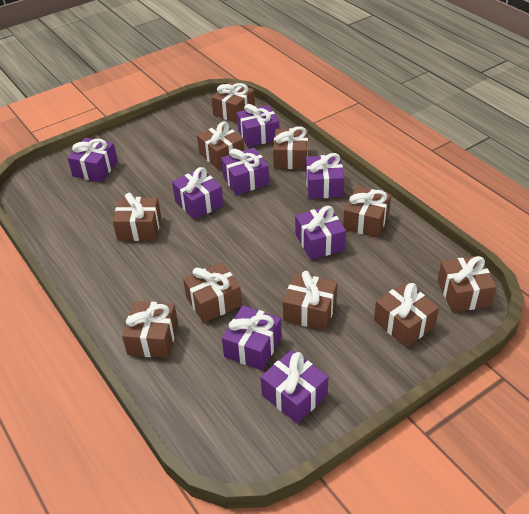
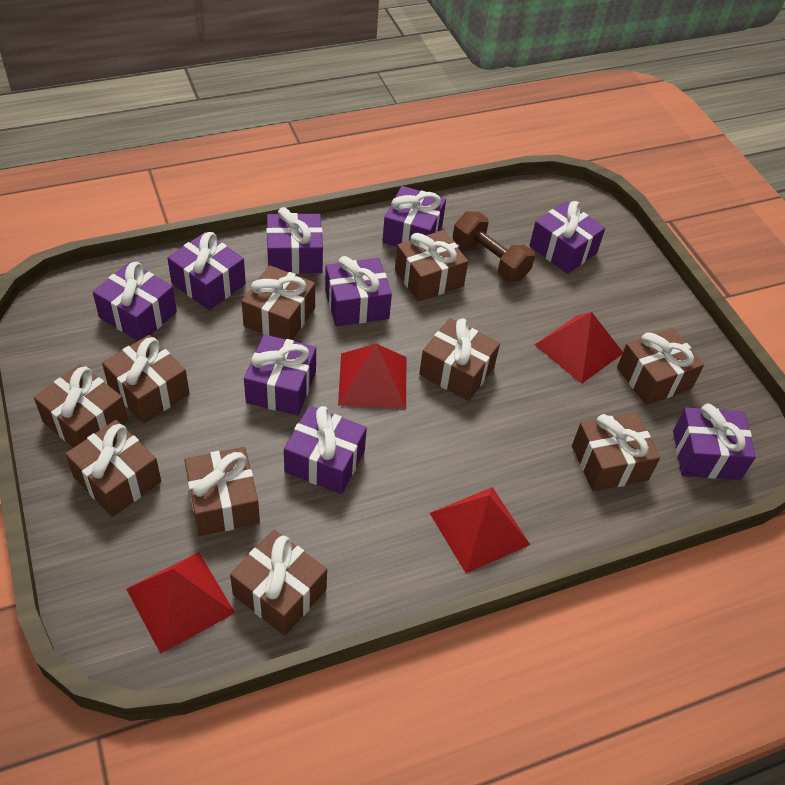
brown dumbbell: none = 0 -> [453,211,535,282] = 1
purple gift: [67,138,118,182] [172,167,224,220] [221,148,269,195] [222,305,282,371] [237,104,279,147] [261,350,328,424] [295,206,346,260] [306,153,344,199] = 8 -> [93,262,177,341] [167,232,246,310] [244,334,316,416] [266,207,323,274] [284,406,367,494] [325,256,392,326] [382,186,446,247] [529,201,605,274] [673,404,756,480] = 9
red pyramid: none = 0 -> [126,552,235,654] [338,344,406,409] [430,487,530,573] [535,312,623,384] = 4

